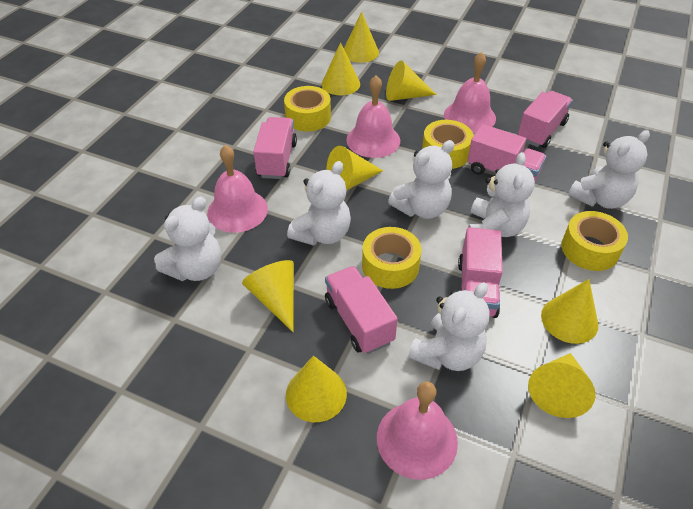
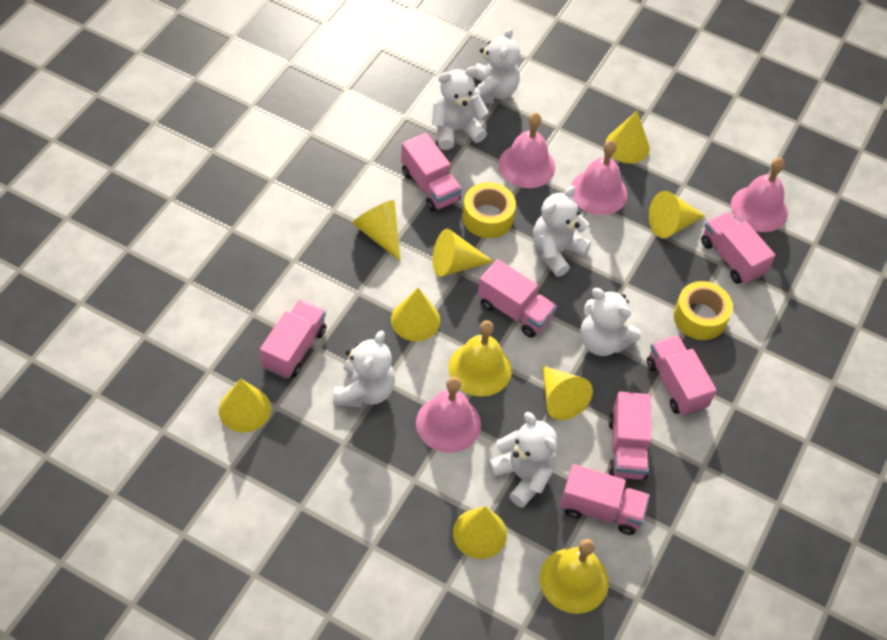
pink truck: [253,117,297,179] [325,266,398,354] [458,227,503,318] [467,124,546,181] [518,91,573,148] = 5 -> [260,299,326,379] [401,133,462,212] [478,259,557,338] [560,464,650,535] [608,391,651,480] [647,335,717,416] [701,212,775,285] = 7
yellow bell: none = 0 -> [449,320,512,397] [540,539,609,614] = 2
yellow tape: [284,86,331,131] [362,227,422,289] [422,120,474,169] [562,211,628,271] = 4 -> [462,182,516,238] [674,281,733,340] = 2

